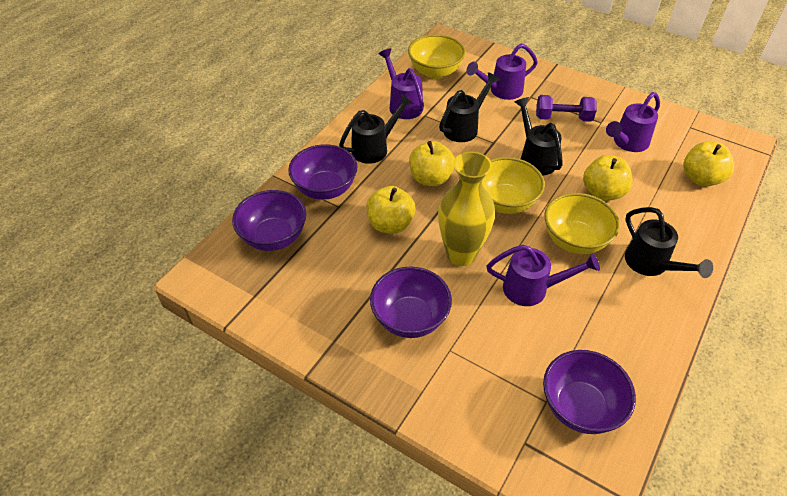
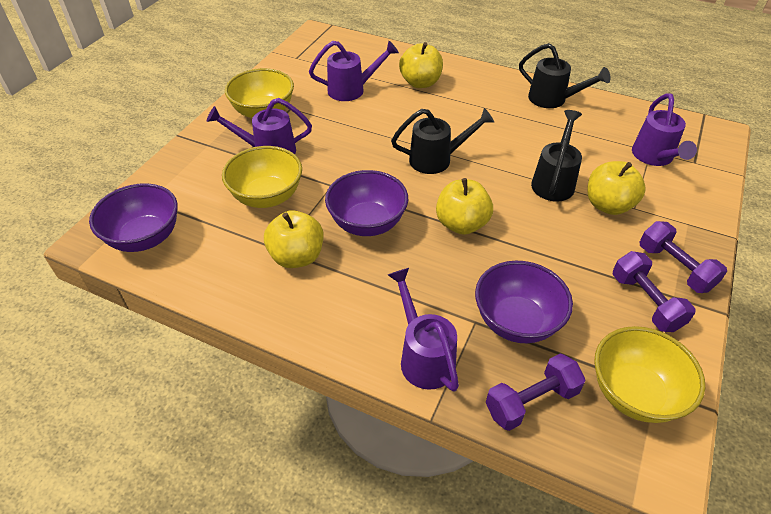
black watering can: [339,95,413,164] [439,72,500,142] [515,97,563,175] [625,207,713,278] = 4 -> [391,108,494,174] [519,43,611,108] [531,110,582,201] = 3
purple bowl: [232,190,307,251] [288,144,357,200] [370,267,452,338] [543,350,636,434] = 4 -> [89,183,178,252] [325,170,408,236] [475,261,573,343] = 3
purple dumbbell: [536,95,597,122] = 1 -> [486,354,586,431] [612,251,695,332] [639,221,727,293] = 3
yellow vase: [438,151,495,266] = 1 -> none = 0

